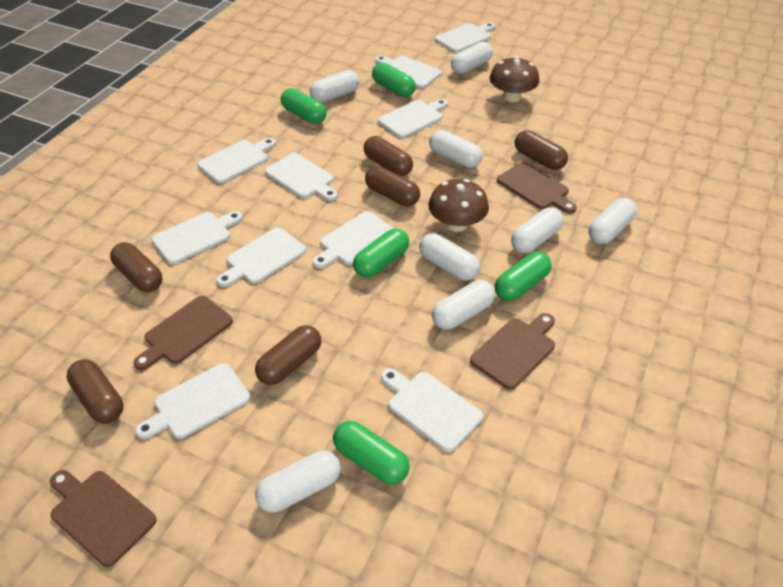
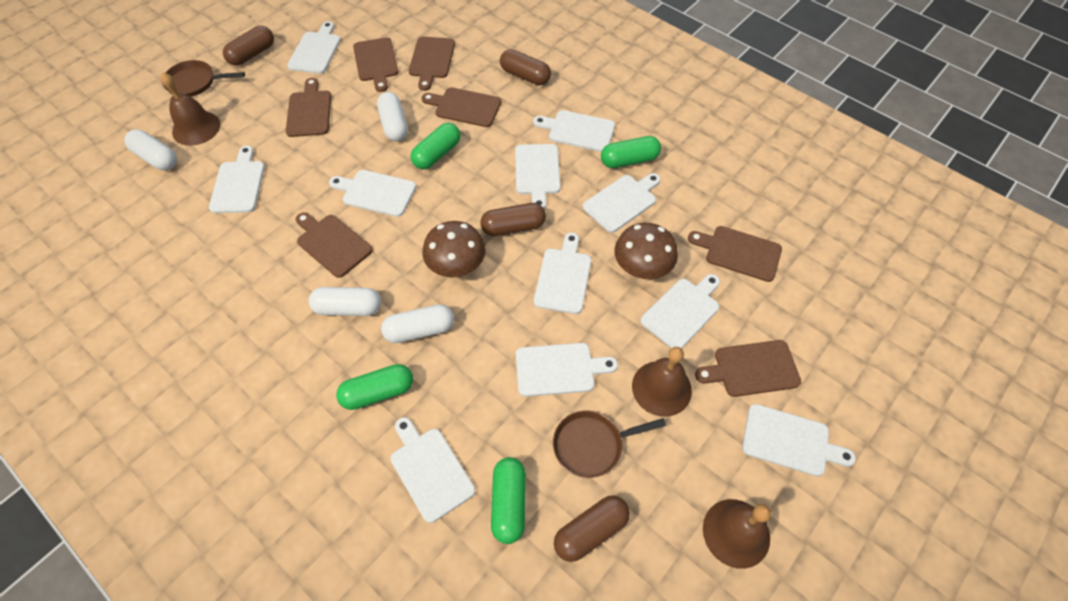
brown bell: none = 0 -> [161,72,220,146] [632,347,692,417] [703,499,771,569] = 3
brown capsule: [67,359,123,423] [110,242,162,292] [255,325,321,385] [364,136,413,176] [365,166,420,206] [515,130,568,170] = 6 -> [223,26,274,66] [480,203,546,236] [500,49,551,85] [554,495,630,562] = 4
brown cutting board: [50,470,156,567] [133,296,233,370] [470,313,555,390] [497,162,577,214] = 4 -> [286,78,331,137] [296,212,373,278] [353,37,398,92] [409,37,455,91] [422,87,502,127] [688,226,782,282] [695,340,801,397] = 7
brown pan: none = 0 -> [162,60,245,97] [553,411,666,478] = 2
green capsule: [281,88,326,124] [333,421,410,485] [353,228,409,278] [372,62,416,97] [495,252,552,301] = 5 -> [336,364,413,410] [411,123,460,170] [491,457,526,544] [601,136,661,168] = 4
white capsule: [255,451,341,513] [310,70,359,103] [419,233,480,281] [429,130,483,168] [432,280,495,330] [451,42,493,74] [511,207,564,253] [588,198,637,244] = 8 -> [124,129,177,170] [308,287,381,316] [377,92,408,141] [381,304,454,343] = 4
white cutting board: [135,363,250,439] [151,211,243,264] [198,138,276,183] [217,227,306,287] [265,153,338,201] [313,211,395,268] [375,55,442,88] [378,99,448,138] [381,368,483,452] [435,23,495,52] = 10 -> [209,145,265,213] [287,21,341,74] [329,170,416,217] [390,417,475,523] [515,144,560,210] [516,343,618,397] [533,110,615,152] [534,233,591,314] [583,173,661,233] [640,274,720,349] [742,404,856,476] = 11

